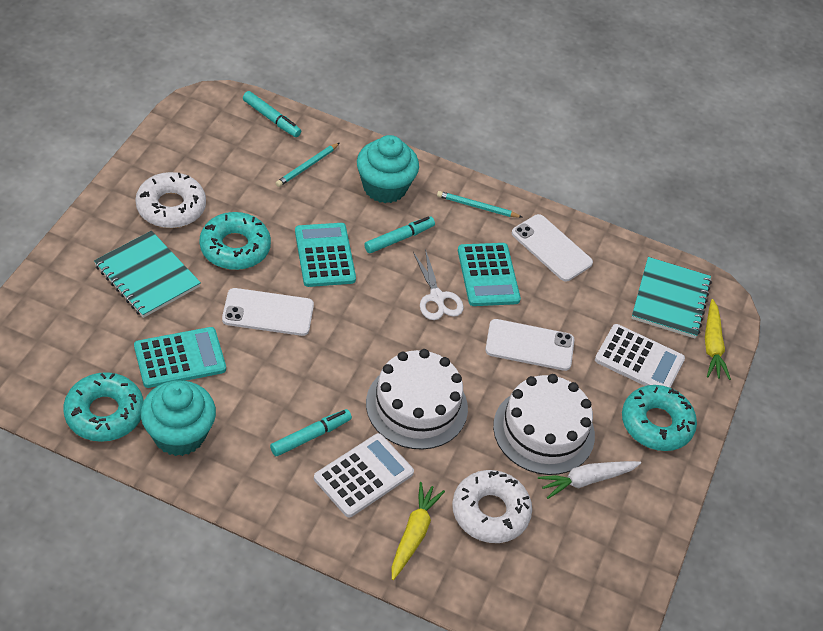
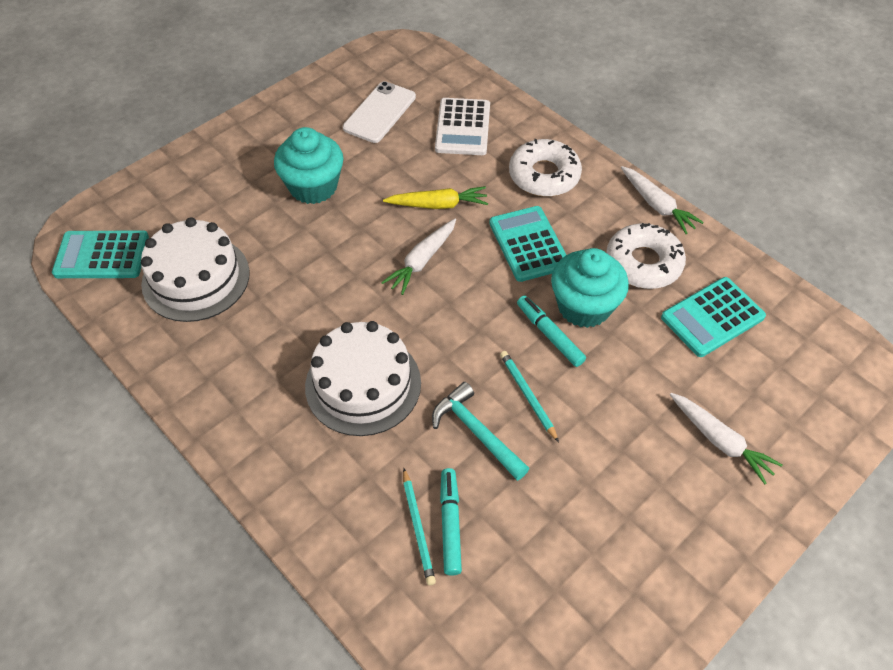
turquoise donut: [63,372,144,442] [200,212,271,270] [622,385,697,451] = 3 -> none = 0
turquoise hammer: none = 0 -> [432,382,530,481] = 1
turquoise marker: [243,91,301,137] [270,409,352,456] [364,216,435,253] = 3 -> [440,468,462,576] [517,295,586,367] = 2
turquoise notebook: [94,231,201,318] [631,257,712,338] = 2 -> none = 0
white calculator: [314,433,414,517] [595,324,685,388] = 2 -> [435,98,490,155] = 1
white carrot: [538,461,641,499] = 1 -> [381,219,456,295] [621,166,704,234] [670,393,783,484] = 3
white phone: [222,288,314,336] [485,319,574,371] [512,214,593,281] = 3 -> [343,81,416,143] = 1
white scissors: [413,249,464,320] = 1 -> none = 0
yellow carrot: [392,482,445,580] [705,299,731,380] = 2 -> [383,186,488,209] = 1

